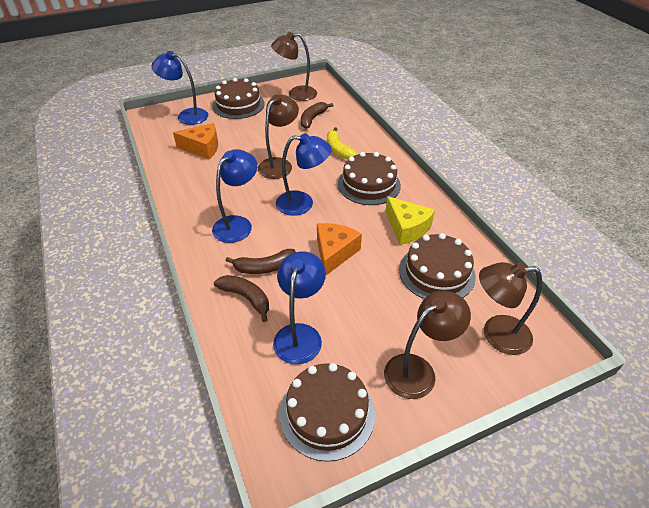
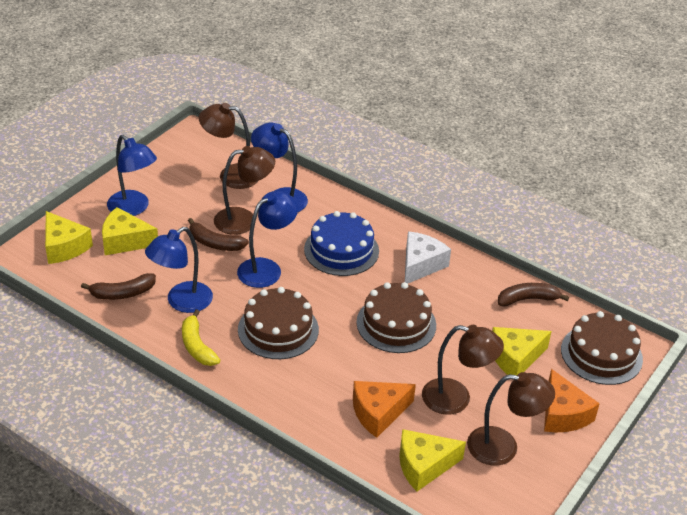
blue cake: none = 0 -> [304,211,379,276] = 1
brown cake: [213,78,265,119] [280,363,375,461] [338,152,401,205] [399,233,476,299] = 4 -> [238,287,319,359] [356,282,436,353] [561,311,643,385] = 3
white cheese: none = 0 -> [405,231,451,284] = 1
yellow cheese: [386,196,435,245] = 1 -> [45,211,93,264] [102,207,158,255] [399,429,466,491] [492,327,552,376] = 4

